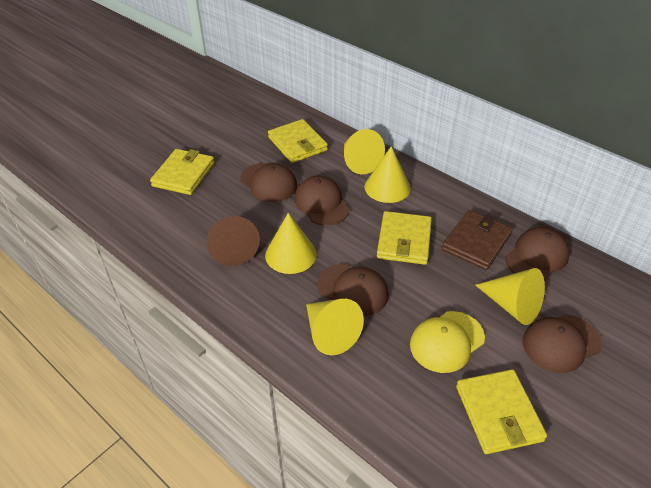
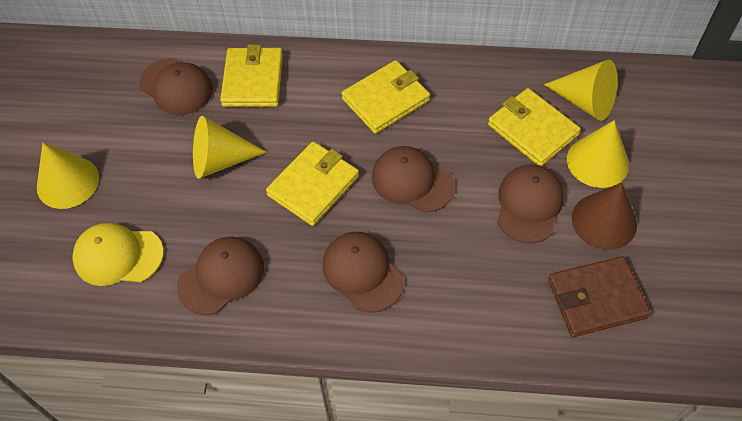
yellow cone: [265,213,317,274] [306,299,364,355] [344,129,385,174] [365,146,411,203] [475,268,545,325] = 5 -> [37,142,99,209] [193,116,267,179] [544,60,618,121] [567,120,629,188] = 4

